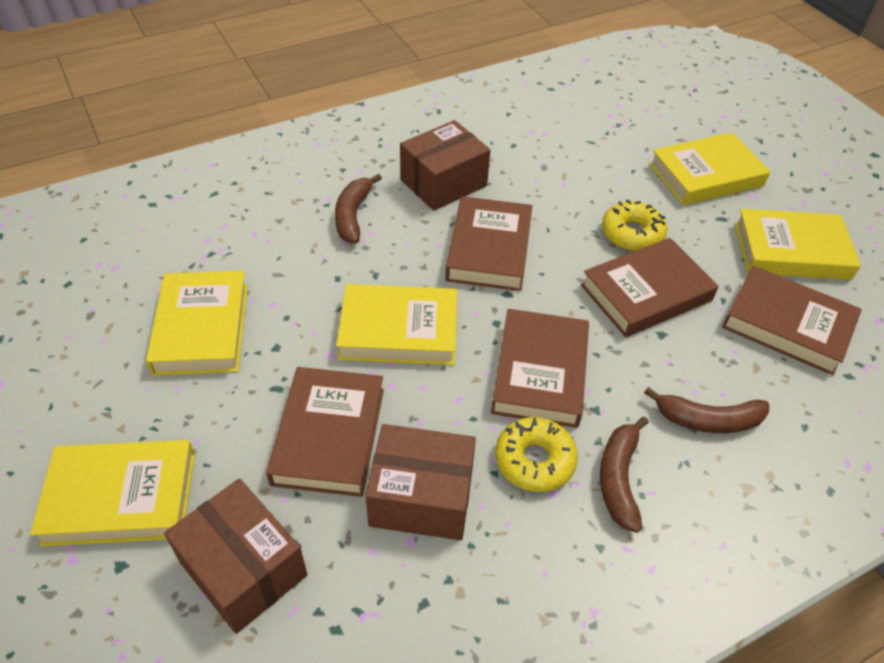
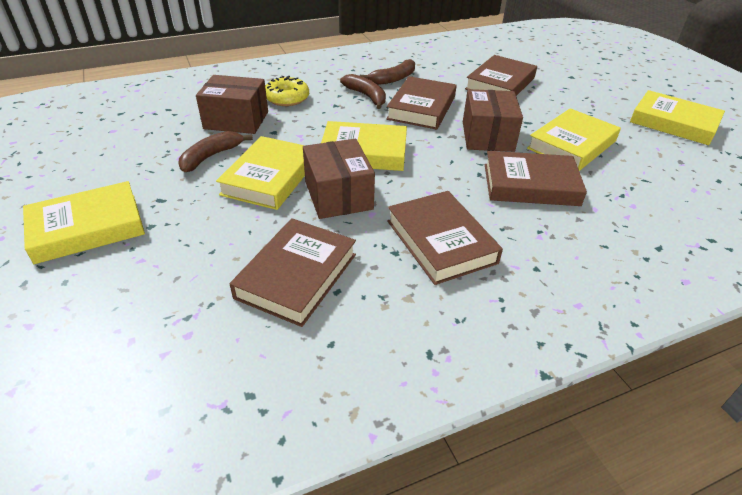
yellow donut: [495,417,578,492] [602,200,667,251] = 2 -> [265,76,309,106] = 1

